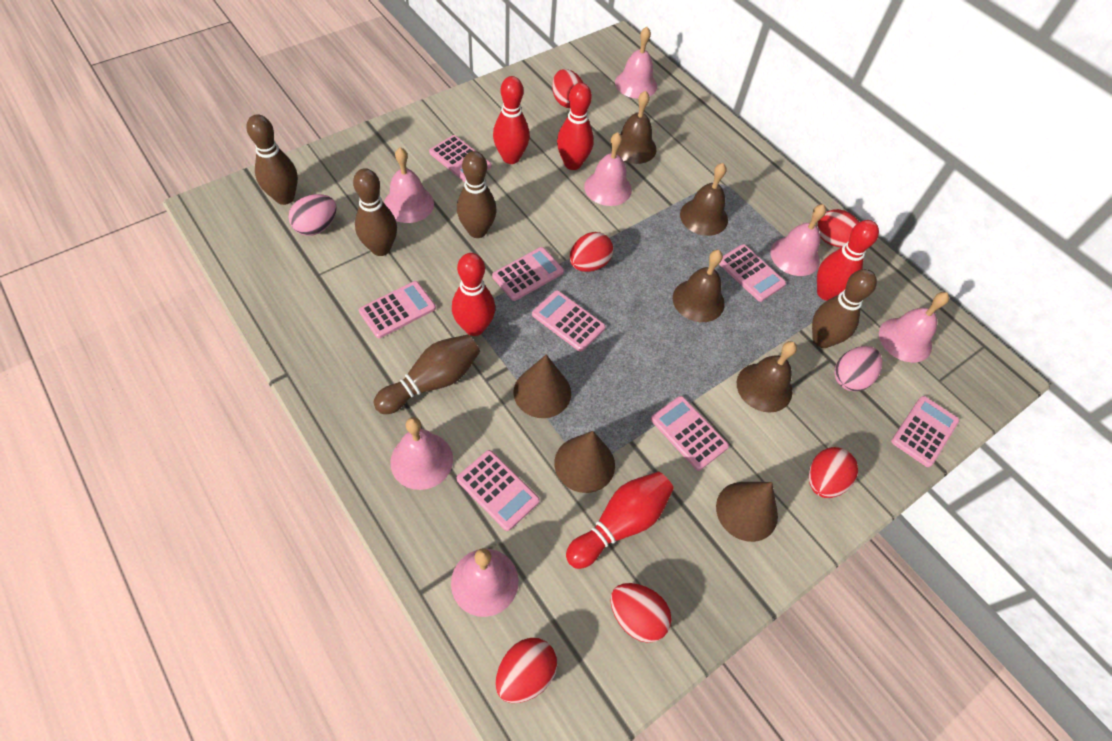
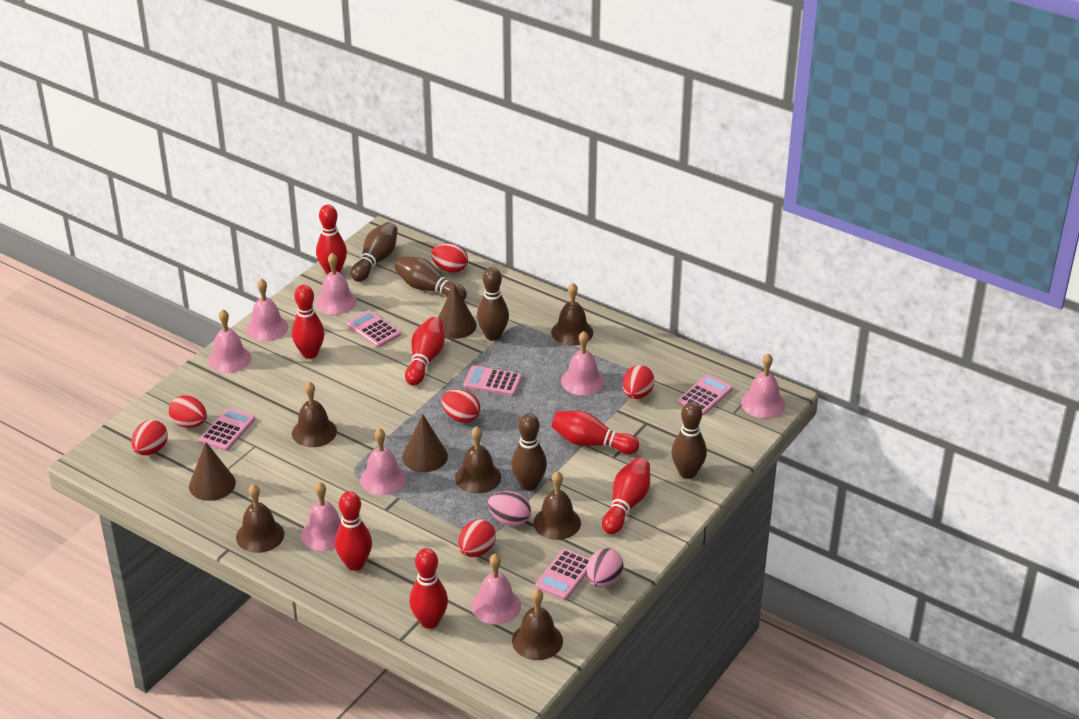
brown bell: [611,91,657,164] [673,250,725,322] [680,163,728,236] [737,341,797,413] = 4 -> [236,484,284,553] [292,381,337,447] [455,426,501,494] [512,588,563,660] [533,471,581,540] [551,283,593,346] = 6
pink bell: [384,147,434,223] [390,417,453,490] [451,548,519,617] [584,132,632,206] [615,27,657,99] [770,204,826,276] [879,292,949,362] = 7 -> [208,309,251,373] [246,278,288,341] [301,482,341,551] [316,253,357,315] [360,428,406,495] [471,554,521,624] [561,331,605,395] [741,353,785,418] = 8
pink calculator: [359,281,436,338] [429,135,492,182] [457,450,540,531] [492,247,564,301] [532,290,605,352] [651,396,729,471] [719,244,786,302] [891,396,959,467] = 8 -> [199,408,255,451] [347,310,401,347] [464,366,522,396] [535,549,590,600] [678,374,733,415] = 5
red bowling pin: [452,253,495,336] [493,76,530,164] [557,83,594,170] [566,472,674,569] [817,220,879,301] = 5 -> [292,285,325,359] [316,205,347,274] [335,491,372,571] [405,317,445,386] [409,548,448,629] [551,411,639,454] [602,458,650,534] = 7

